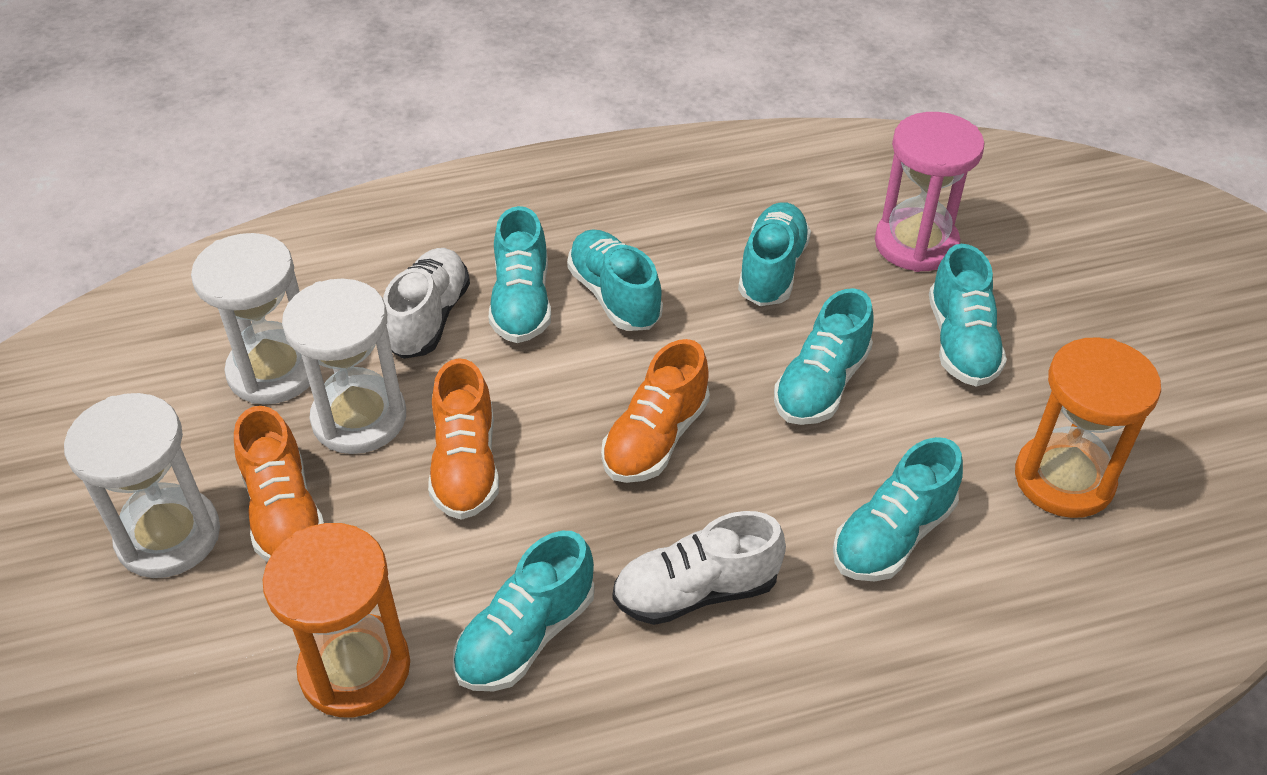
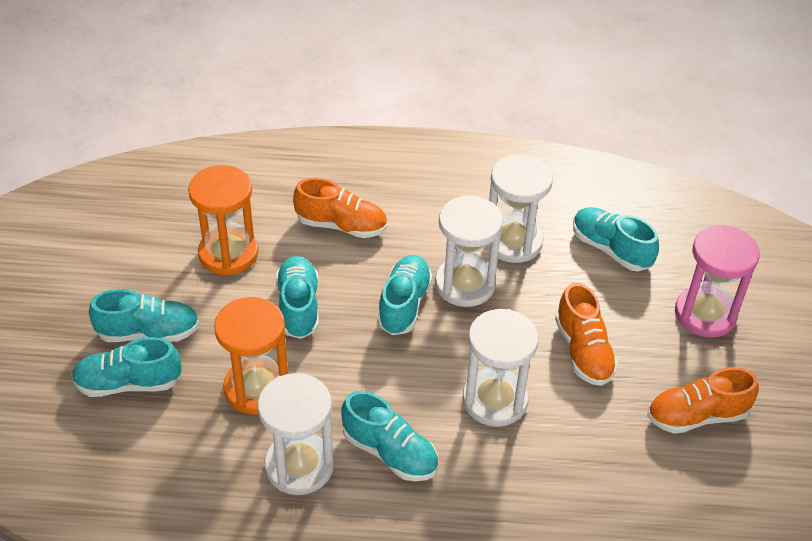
turquoise shoe: [453,531,595,691] [489,206,551,343] [567,229,663,331] [738,202,811,306] [774,288,874,425] [833,437,963,582] [929,244,1007,387] = 7 -> [71,337,182,397] [89,289,199,342] [276,256,319,339] [342,391,438,481] [377,255,433,335] [573,207,659,271] = 6
white hourglass: [64,393,220,578] [191,233,310,404] [282,279,406,454] = 3 -> [258,373,334,495] [435,196,503,307] [462,309,539,427] [487,154,553,263] = 4
white shoe: [383,248,470,359] [613,511,786,625] = 2 -> none = 0

